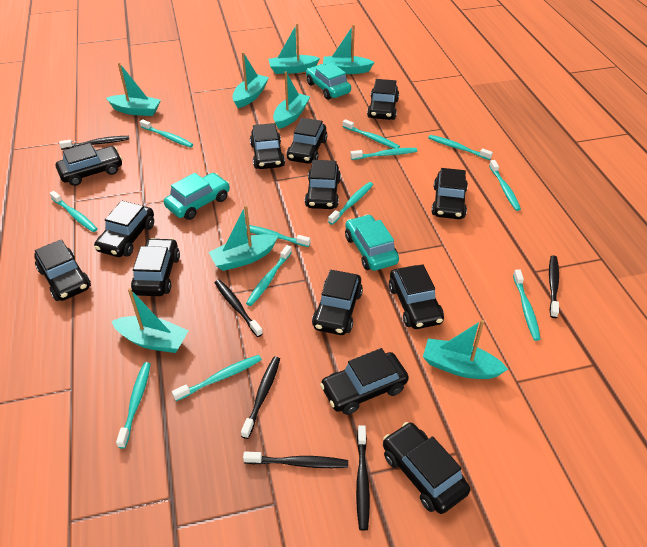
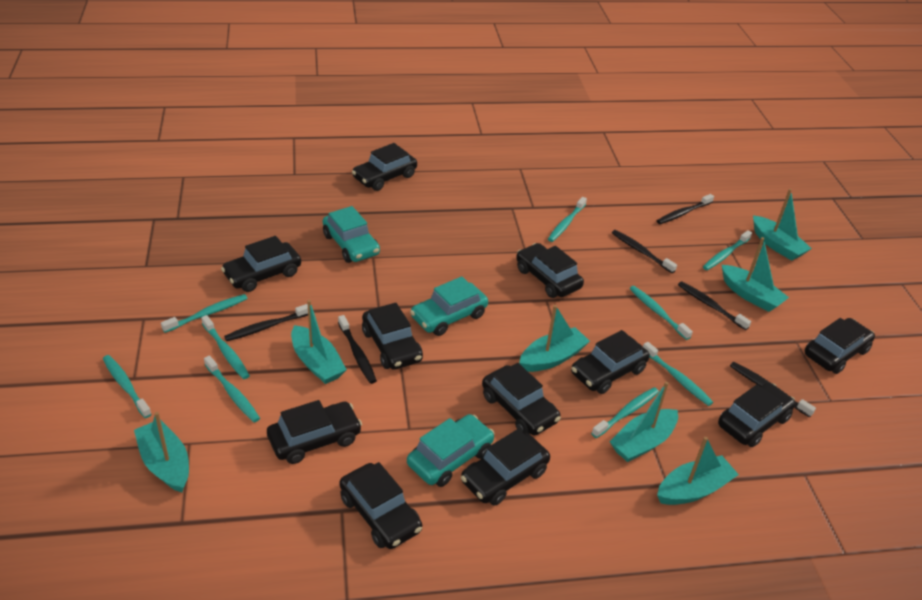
black car: [34,239,91,301] [56,143,122,186] [94,201,154,257] [131,238,180,296] [250,123,285,169] [286,118,327,164] [305,160,341,209] [312,270,363,335] [320,348,409,415] [367,79,399,120] [383,422,470,514] [389,264,444,329] [431,168,468,219] = 13 -> [221,236,301,292] [267,400,362,464] [340,462,422,549] [352,143,417,191] [362,303,423,370] [461,429,550,506] [482,363,561,436] [516,243,584,298] [571,330,650,394] [718,382,796,447] [804,318,875,374] = 11
turquoise boat: [106,62,161,116] [112,288,188,353] [208,205,278,271] [232,52,269,108] [268,23,320,74] [273,71,310,129] [323,25,375,74] [423,320,508,379] = 8 -> [134,412,189,492] [291,300,347,384] [519,305,590,372] [610,382,678,462] [657,437,739,505] [722,237,789,312] [753,189,812,261] = 7
turquoise toothbrush: [49,191,98,232] [116,362,151,449] [140,119,193,147] [172,355,262,401] [246,225,310,247] [246,245,292,306] [328,182,373,225] [342,119,400,149] [350,148,417,160] [428,135,493,160] [489,160,521,211] [513,269,541,341] = 12 -> [103,355,152,418] [161,294,248,333] [201,315,250,379] [204,355,260,423] [548,197,587,242] [591,387,659,438] [630,286,693,340] [643,342,713,406] [703,230,752,270] = 9

